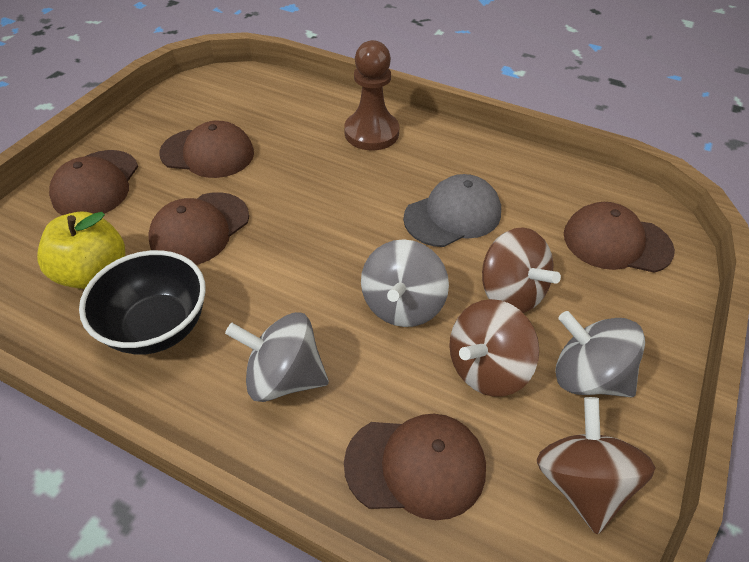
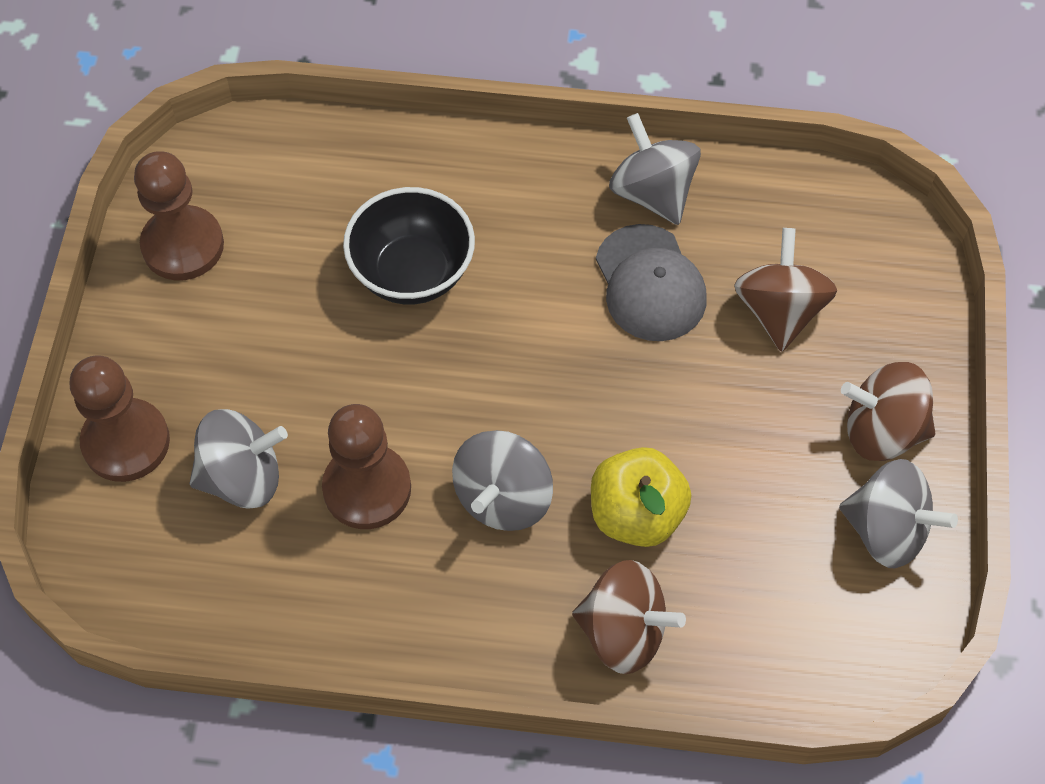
brown cap: [49,150,138,215] [148,192,249,265] [159,121,254,178] [344,414,486,520] [564,202,675,273] = 5 -> none = 0
brown pawn: [344,40,399,150] = 1 -> [70,355,170,482] [134,151,224,280] [322,404,411,529] = 3
grey spinning top: [225,312,329,402] [361,239,449,327] [555,311,645,397] = 3 -> [190,409,288,509] [452,430,553,531] [609,113,701,225] [839,459,958,568] = 4

